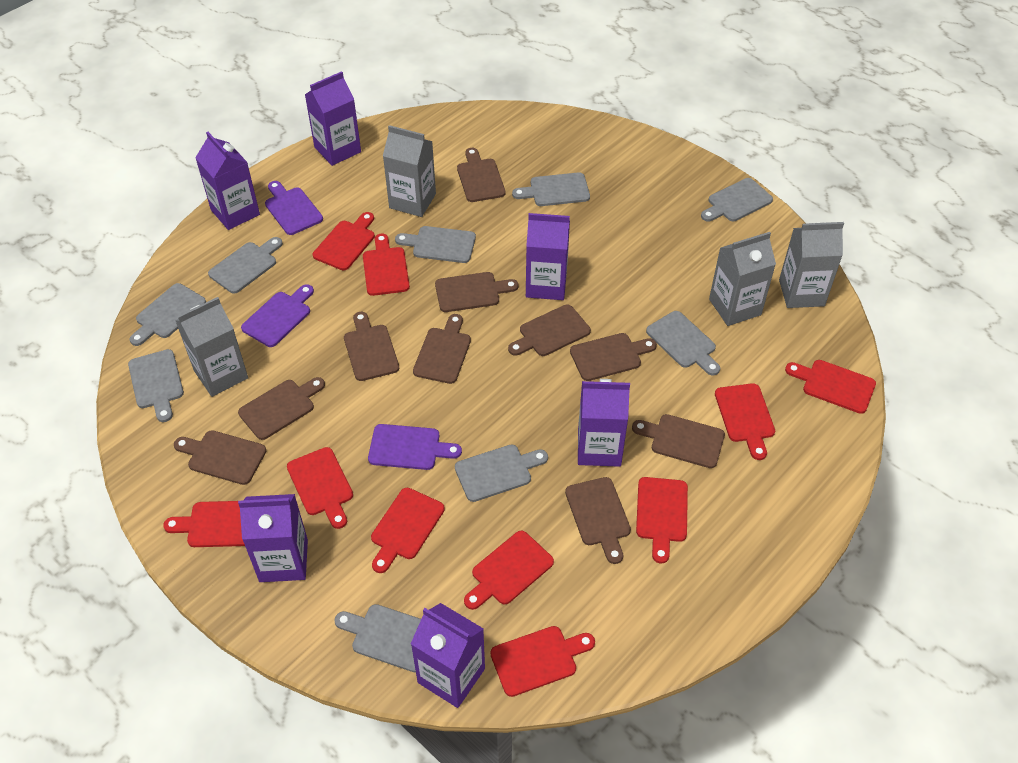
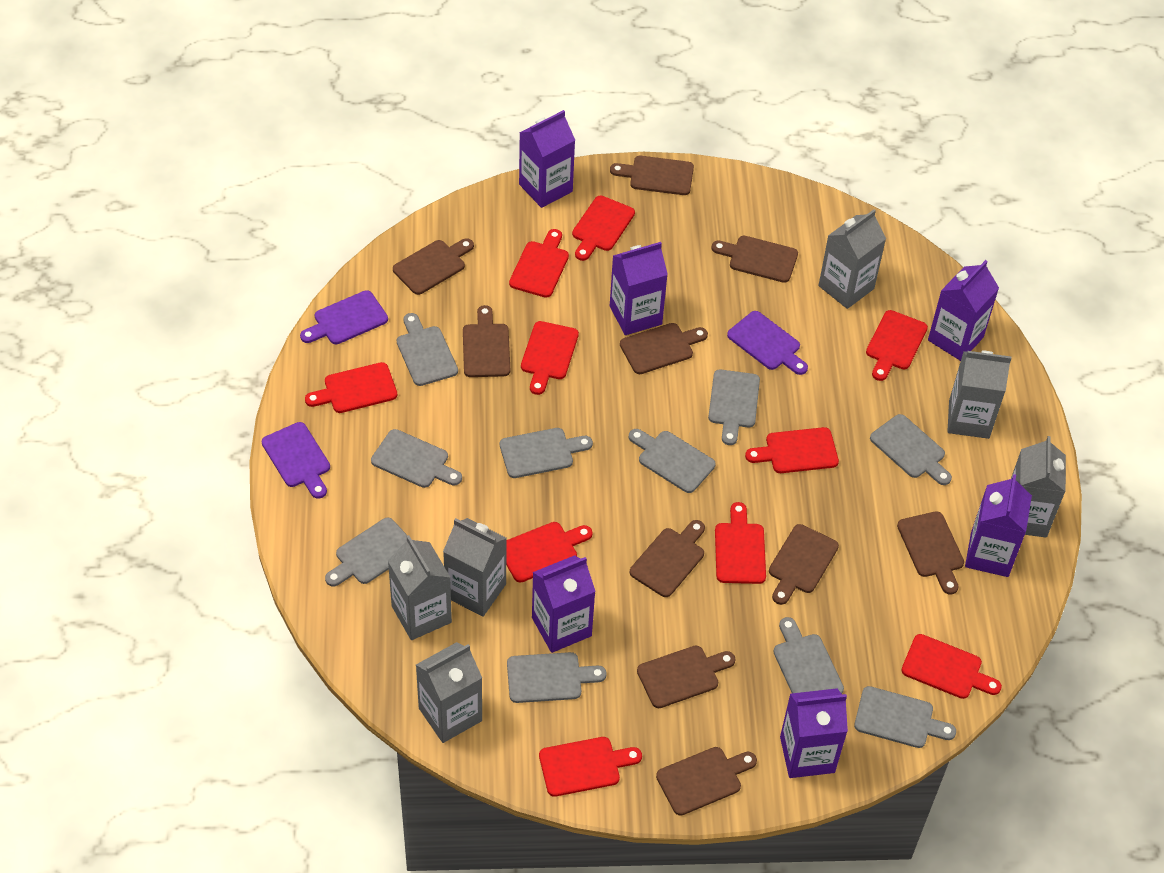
grey carton: [175,297,248,397] [383,125,436,217] [709,232,776,326] [779,222,844,308] = 4 -> [388,535,452,640] [416,642,482,743] [443,518,507,617] [818,209,886,309] [947,350,1012,439] [1011,436,1066,537] = 6
grey cutting board: [128,349,184,422] [129,283,206,346] [208,237,283,294] [334,604,421,673] [395,226,476,263] [455,444,548,502] [512,172,590,206] [646,311,720,375] [701,178,773,221] = 9 -> [325,518,408,587] [371,429,462,488] [397,313,458,386] [500,428,593,478] [507,652,607,703] [629,429,716,493] [708,370,760,445] [773,617,844,694] [854,686,956,748] [870,414,952,485] = 10

